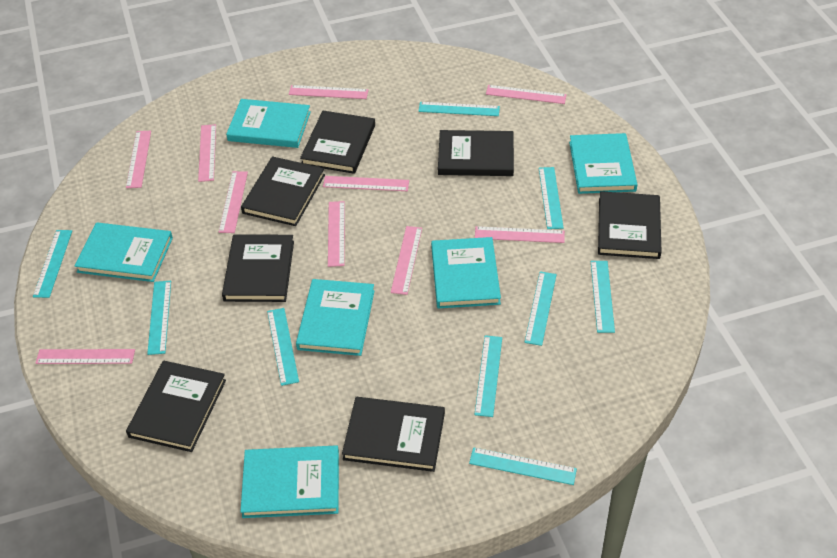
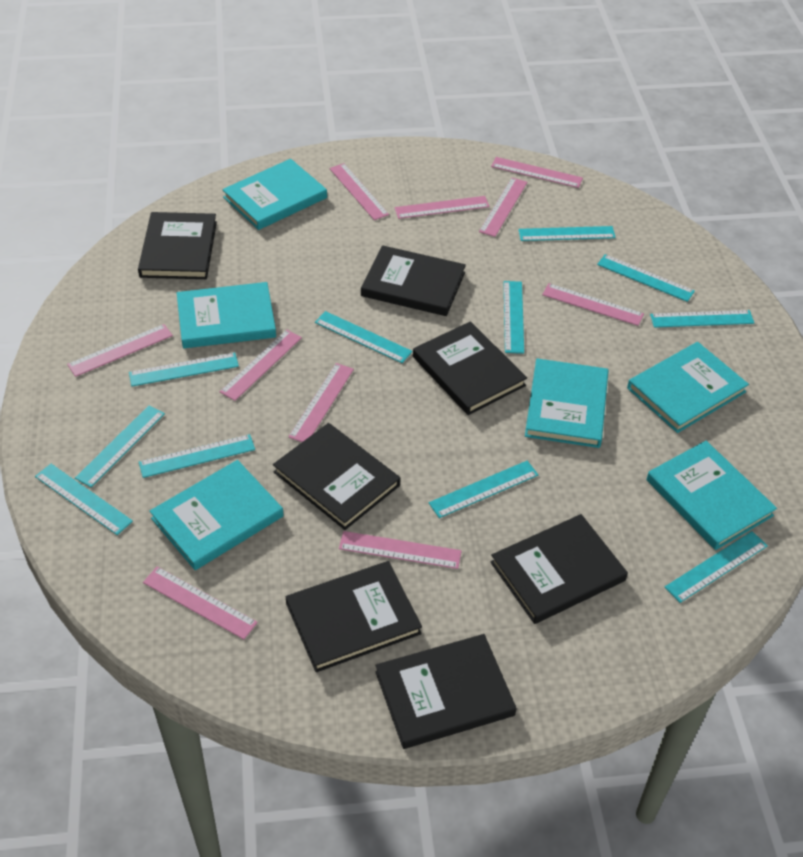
turquoise ruler: [33,230,72,298] [147,281,171,355] [267,308,299,386] [418,102,500,116] [469,447,577,485] [474,335,502,417] [524,272,557,346] [539,167,564,229] [591,261,615,333] = 9 -> [35,464,133,535] [75,405,165,487] [129,353,239,386] [139,434,255,478] [315,311,412,363] [429,461,538,518] [504,281,524,354] [518,226,616,241] [597,254,695,302] [650,310,754,328] [665,531,768,603] = 11

